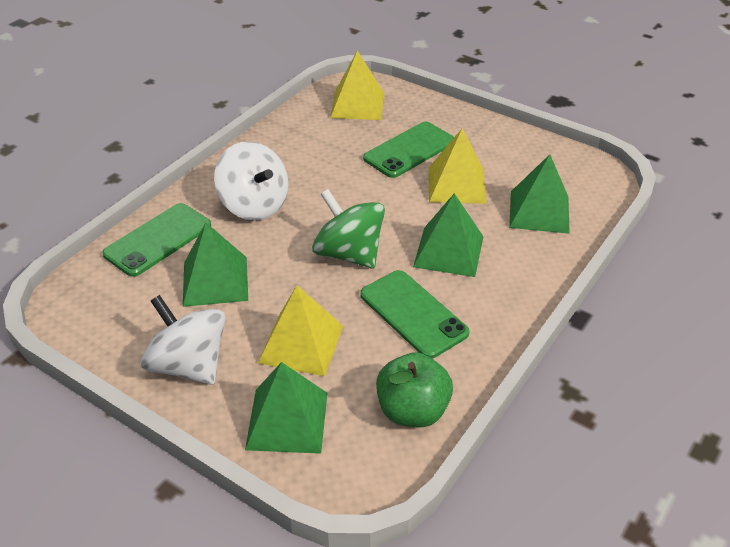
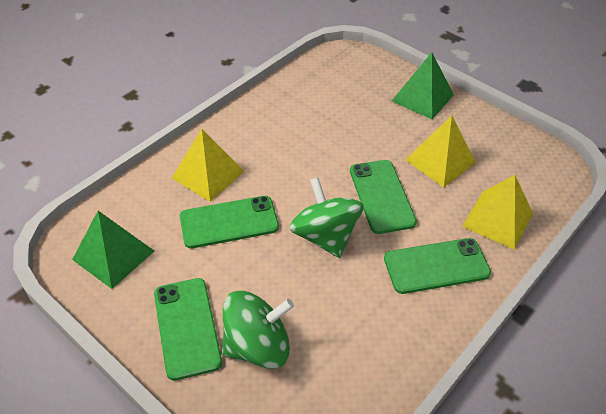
green apple: [376,352,453,427] = 1 -> none = 0
green phone: [102,203,211,277] [360,270,470,359] [363,122,454,178] = 3 -> [154,278,222,381] [180,196,279,248] [350,160,417,234] [384,238,491,294] = 4
green pyramid: [183,223,248,307] [245,362,327,454] [413,193,483,277] [509,154,570,234] = 4 -> [72,211,154,289] [392,52,454,119] = 2
green spinning top: [312,189,385,269] = 1 -> [222,291,294,369] [289,177,364,258] = 2
white spinning top: [141,295,226,385] [214,141,288,221] = 2 -> none = 0

